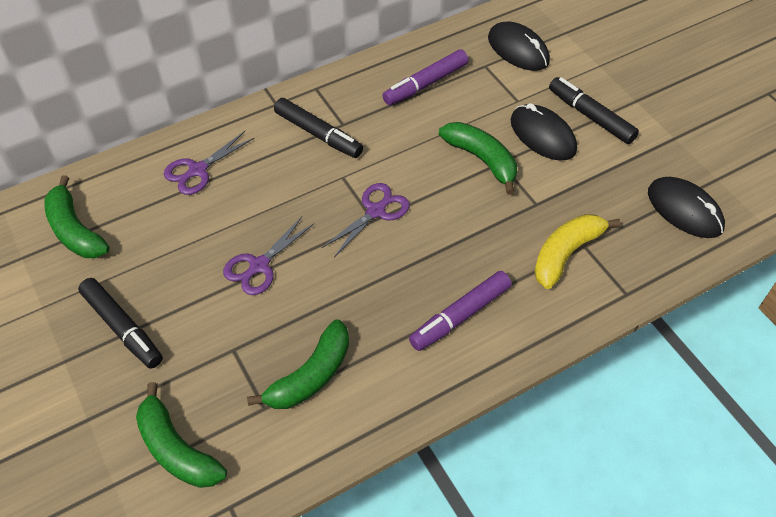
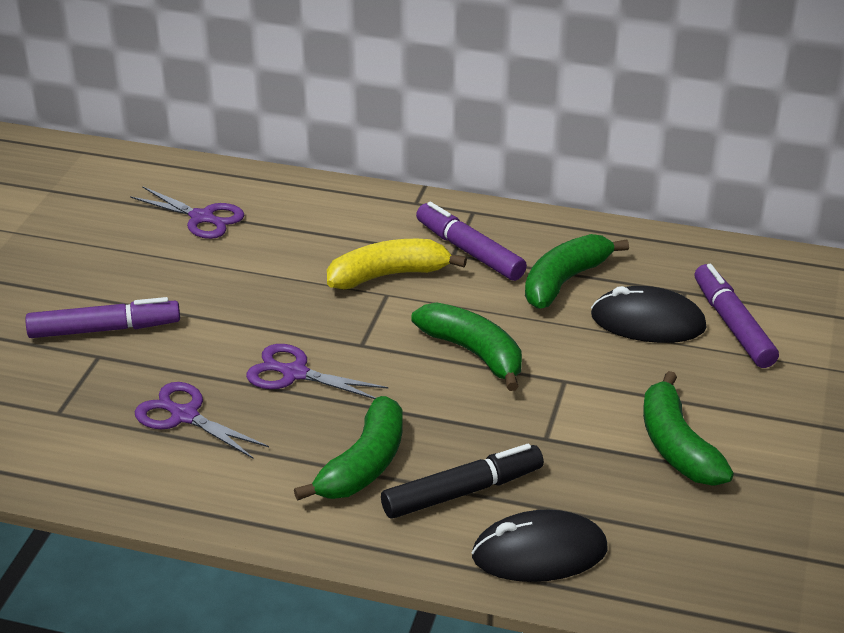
black marker: [78,278,163,369] [274,98,363,158] [549,77,639,144] = 3 -> [381,444,544,519] = 1
black mouse: [488,22,550,71] [511,103,577,161] [648,177,725,238] = 3 -> [471,510,607,582] [591,286,707,343] = 2
purple marker: [382,49,469,105] [409,271,512,351] = 2 -> [25,297,180,338] [416,202,527,281] [695,264,779,368] = 3

